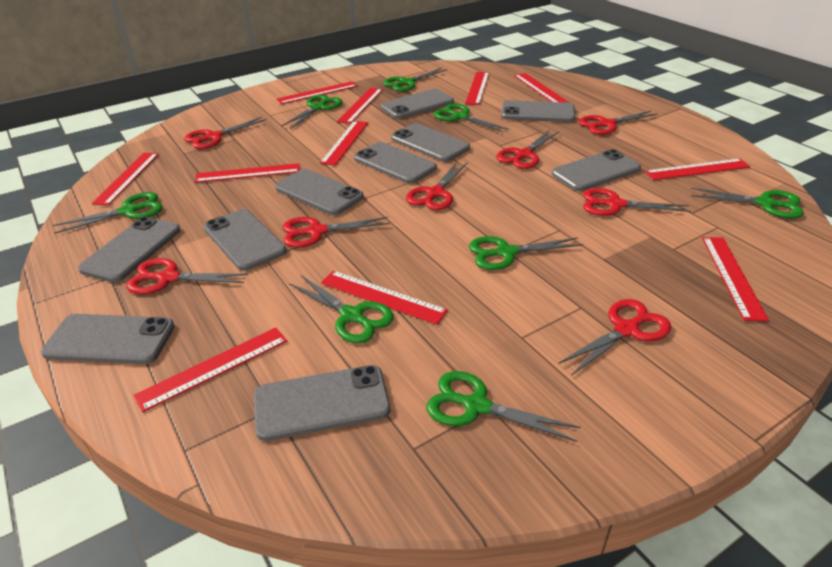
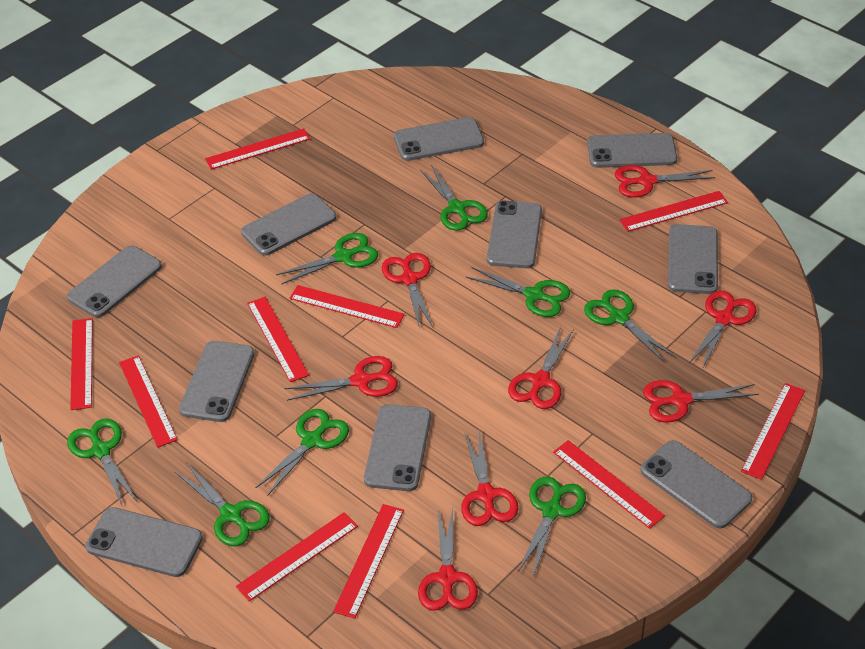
red ruler: [92,153,159,205] [133,327,287,412] [195,163,300,183] [276,81,357,104] [320,121,368,166] [321,271,448,325] [337,88,383,124] [465,72,489,105] [514,73,569,103] [645,158,750,180] [702,237,769,321] = 11 -> [70,318,93,410] [119,355,178,447] [205,129,310,170] [236,512,358,602] [247,297,309,382] [289,285,405,328] [333,504,404,619] [553,440,665,529] [619,191,728,232] [741,383,805,480] = 10

